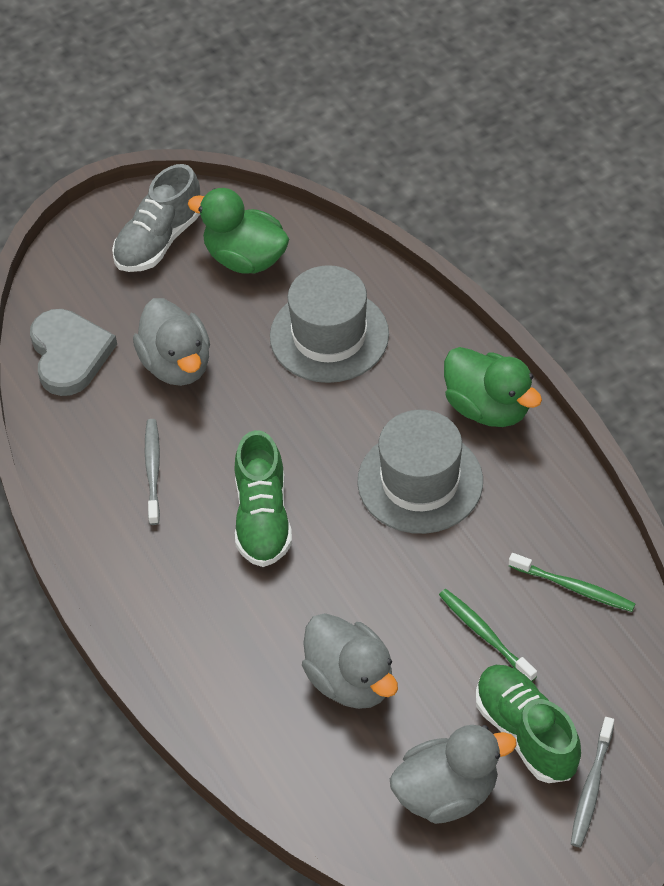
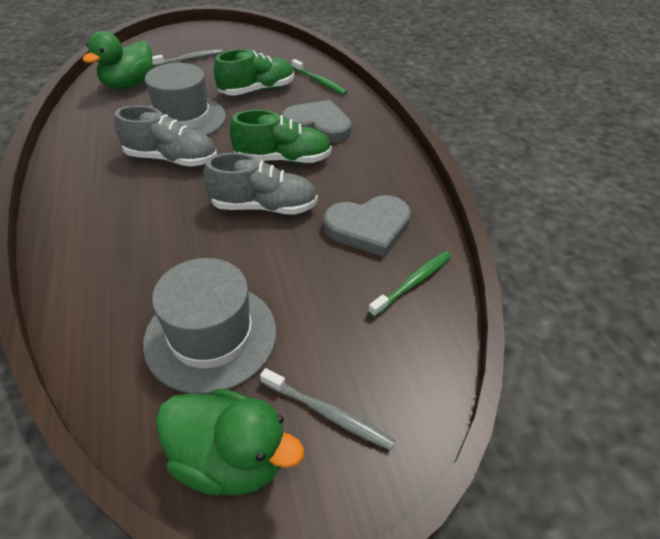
grey duck: [133,298,210,386] [302,613,398,709] [390,725,517,824] = 3 -> none = 0
grey heart: [30,309,117,396] = 1 -> [282,100,352,142] [323,195,411,257] = 2
grey shoe: [112,164,200,272] = 1 -> [114,105,217,167] [203,153,318,215] = 2

